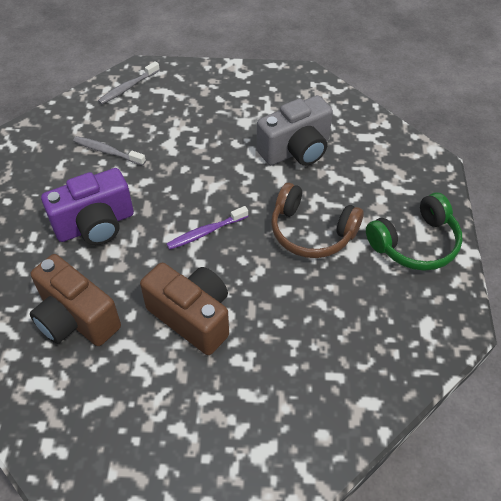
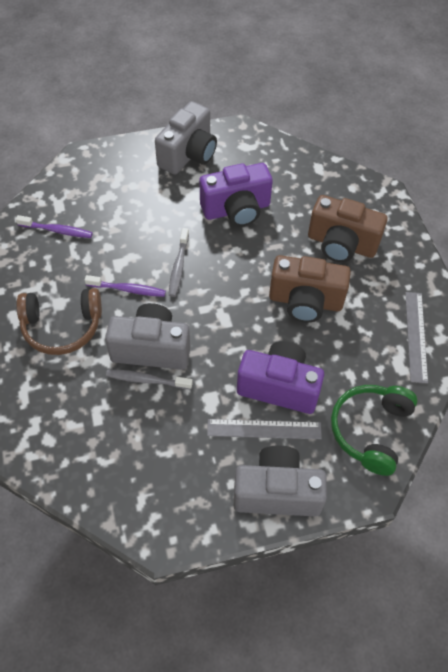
grey camera: [257,95,333,166] = 1 -> [105,303,190,370] [155,101,217,175] [233,445,327,516] = 3
grey ruler: none = 0 -> [207,419,322,439] [405,292,428,384] = 2
purple camera: [41,168,134,245] = 1 -> [200,163,273,227] [237,341,324,414] = 2
purple toothbrush: [167,206,248,250] = 1 -> [16,215,93,238] [85,275,166,297] = 2

